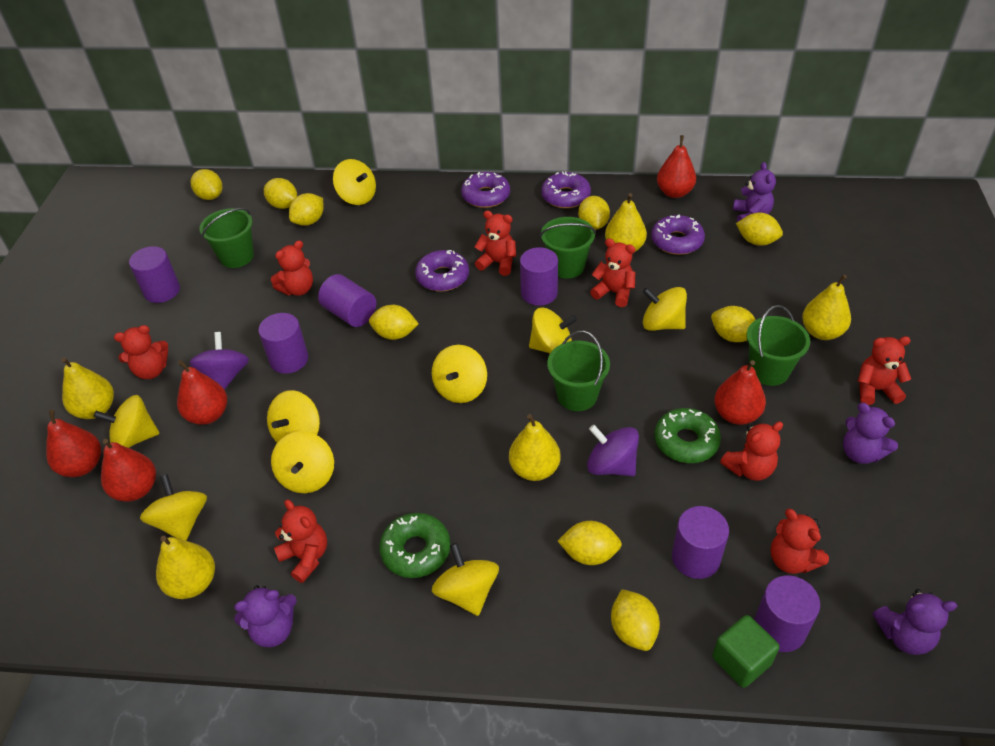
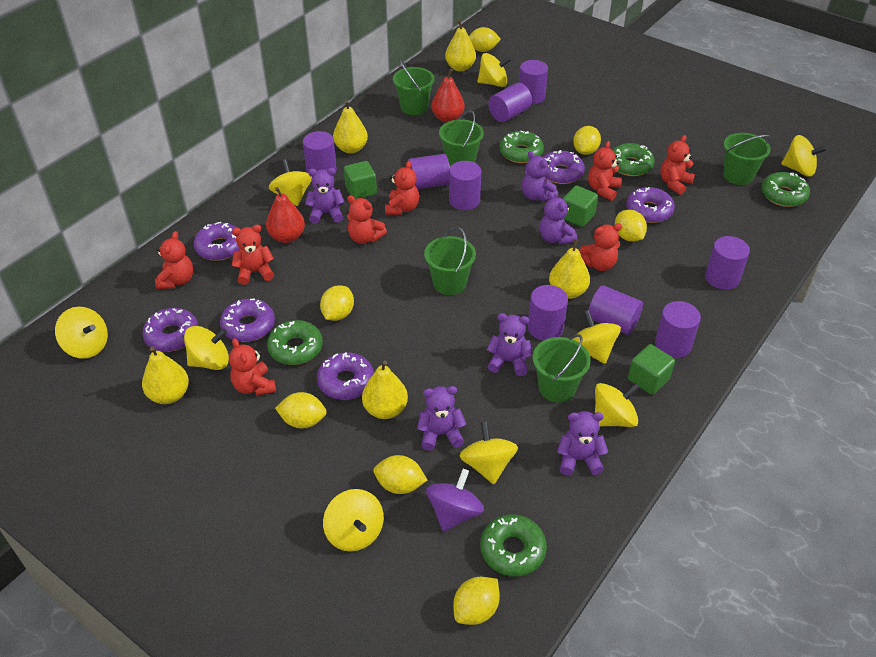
green bucket: [199,208,254,268] [540,217,596,279] [547,331,610,411] [746,305,810,386] = 4 -> [393,60,434,115] [424,227,476,295] [439,110,484,167] [533,334,591,403] [723,133,771,185] = 5
green cube: [712,615,780,688] = 1 -> [344,161,377,199] [563,185,598,227] [628,344,675,395] = 3
green donut: [379,513,450,578] [654,408,721,463] = 2 -> [267,320,323,365] [480,514,547,577] [499,131,544,163] [613,143,655,176] [761,172,810,207] = 5
purple cylinder: [129,246,180,303] [258,313,308,374] [318,274,376,327] [520,247,558,306] [672,506,729,579] [754,575,820,652] = 6 -> [303,131,337,173] [408,154,450,189] [449,161,481,210] [488,83,532,122] [519,60,548,104] [528,285,568,341] [588,285,643,335] [655,301,701,358] [705,236,750,290] = 9
purple donut: [415,250,469,292] [461,172,510,208] [541,171,591,208] [651,215,705,255] = 4 -> [142,308,198,352] [193,222,240,261] [220,298,275,342] [317,352,374,400] [543,150,585,184] [626,187,675,223] = 6
purple spinning top: [189,332,249,390] [587,425,639,476] = 2 -> [426,469,484,532] = 1
purple teddy bear: [234,585,297,647] [733,162,776,222] [843,403,898,464] [873,589,957,655] = 4 -> [305,168,345,224] [417,386,466,451] [486,313,533,376] [522,151,558,201] [540,192,577,245] [557,411,608,475] = 6
red pear: [46,410,101,477] [101,439,156,502] [177,360,227,425] [657,135,696,198] [714,360,766,425] = 5 -> [266,187,305,243] [432,69,465,123] = 2
yellow lemon: [191,169,222,200] [264,178,297,209] [289,193,323,226] [369,305,419,340] [558,521,622,565] [578,196,610,230] [611,589,660,651] [711,306,755,342] [736,213,783,246] = 9 -> [275,392,327,429] [320,285,354,321] [373,455,427,494] [453,577,500,625] [469,27,501,52] [573,126,601,155] [615,210,647,242] = 7

